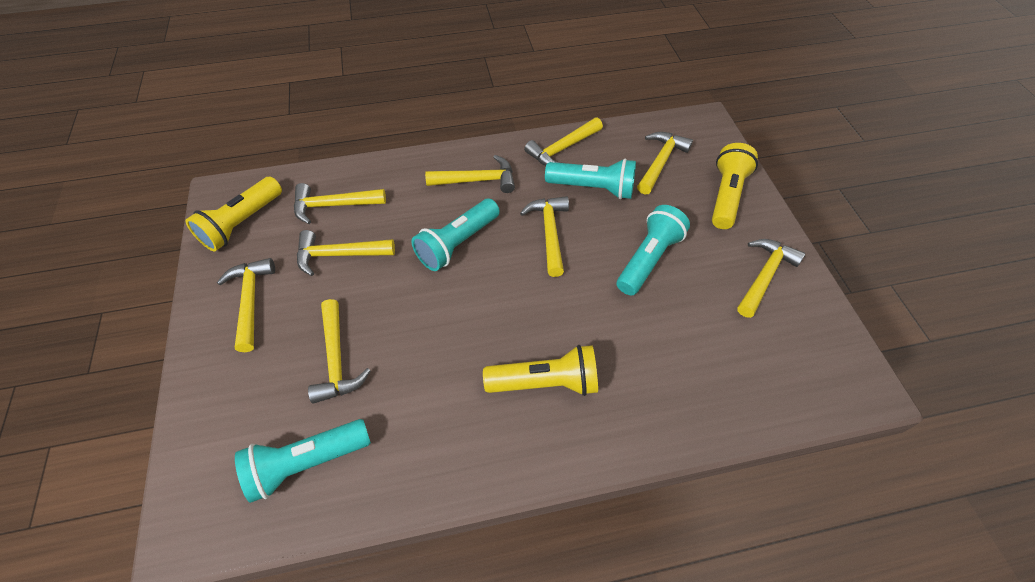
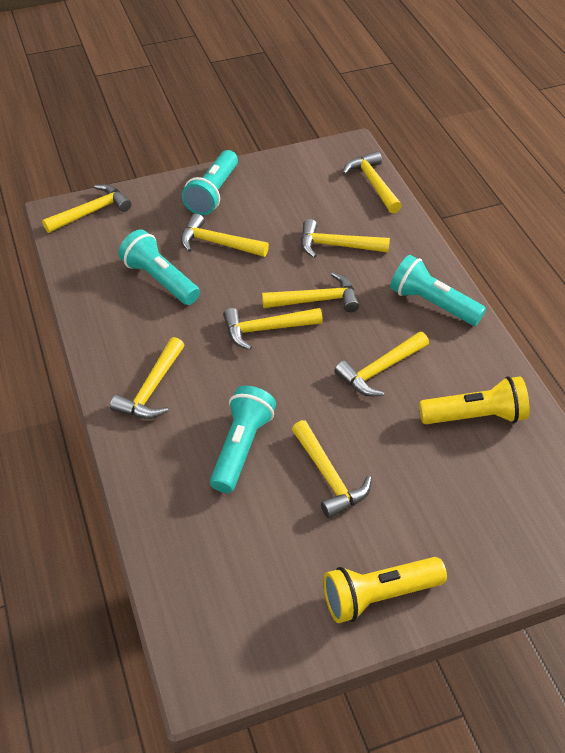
yellow flashlight: [185,177,282,252] [483,345,598,396] [712,143,758,229] = 3 -> [323,557,447,623] [419,376,530,424] = 2

